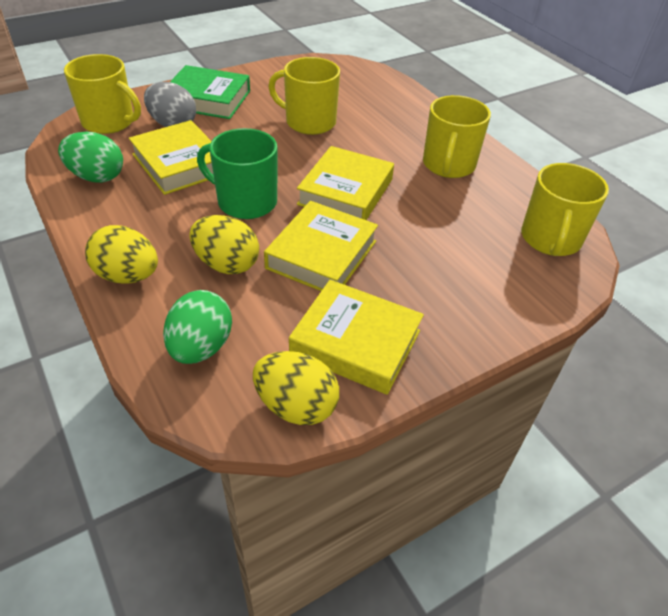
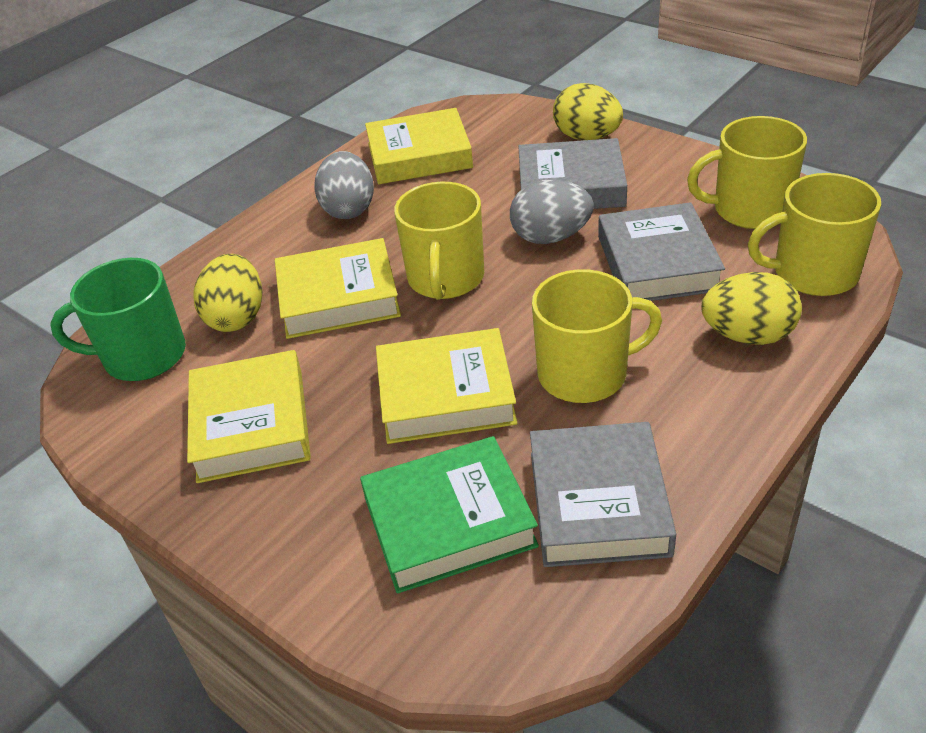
green egg: [58,132,123,183] [163,290,232,364] = 2 -> none = 0
grey book: none = 0 -> [518,138,627,209] [530,422,676,567] [598,202,725,301] = 3
grey egg: [144,82,196,127] = 1 -> [314,151,374,219] [510,180,594,244] = 2

